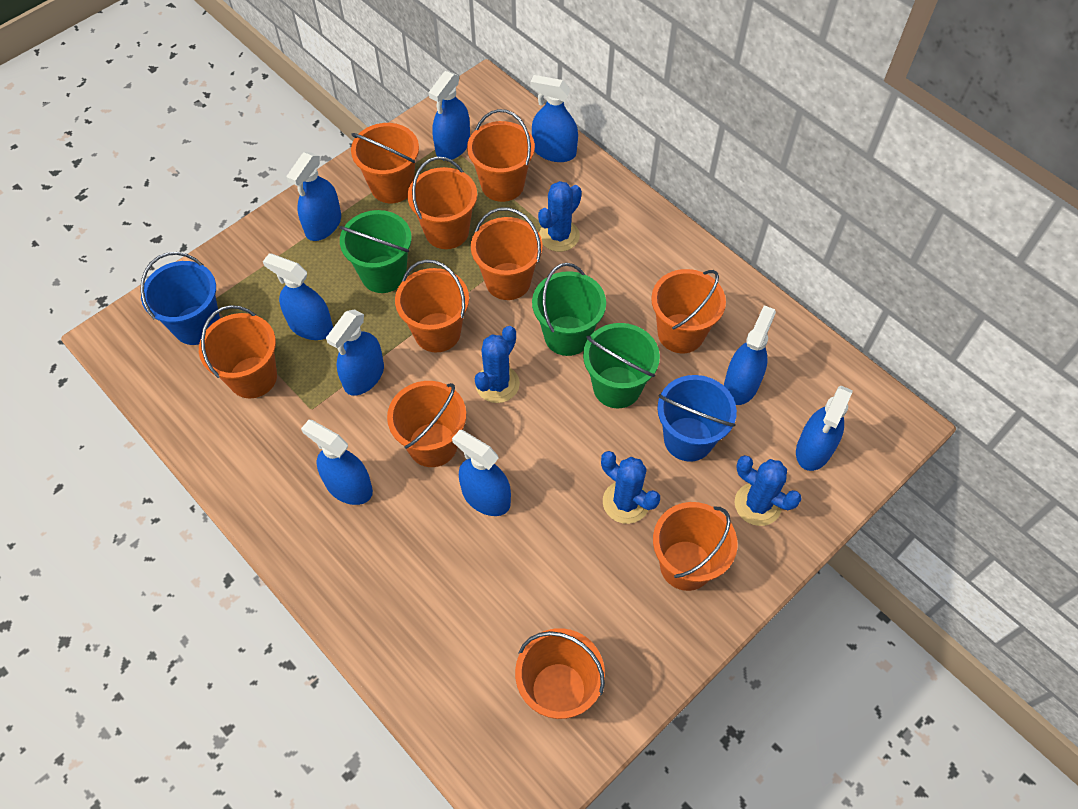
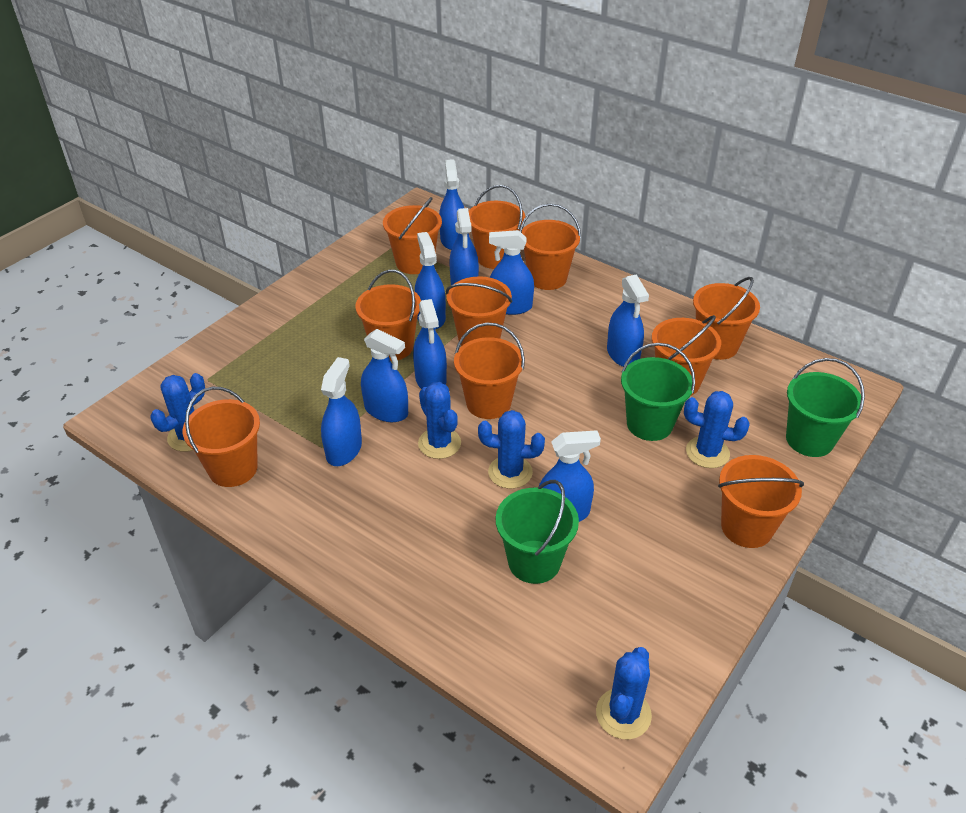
blue bucket: [140,252,220,345] [657,375,737,462] = 2 -> none = 0
blue cactus: [475,326,520,403] [538,181,582,252] [601,451,660,524] [735,455,802,526] = 4 -> [151,373,205,452] [418,382,461,459] [478,410,545,489] [596,647,652,739] [684,391,750,468] = 5

